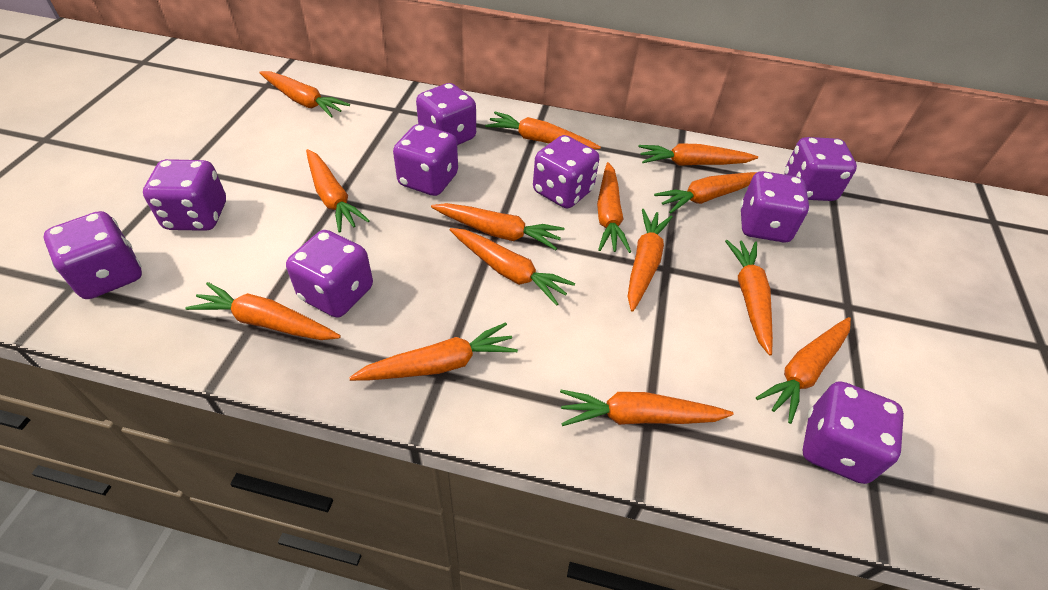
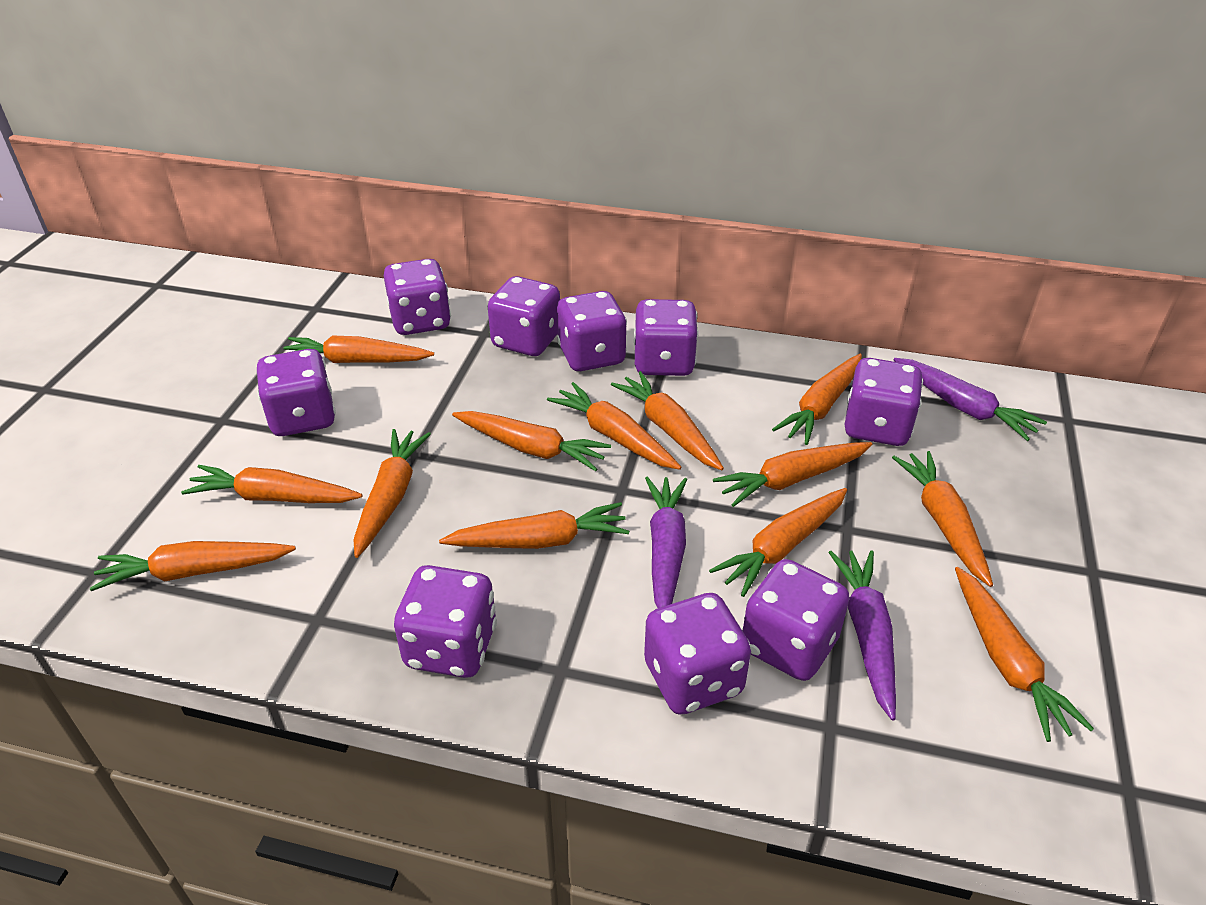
orange carrot: [185,282,341,340] [259,71,350,118] [306,149,370,233] [349,322,518,381] [431,203,564,250] [450,228,575,306] [485,112,601,150] [560,390,734,426] [597,162,631,253] [628,209,672,312] [639,143,758,166] [654,172,757,214] [725,240,773,356] [756,317,851,424] = 14 -> [90,541,296,591] [181,465,363,503] [283,335,434,363] [353,429,431,558] [439,502,629,549] [452,411,611,471] [547,382,681,470] [611,371,724,470] [709,488,847,597] [713,442,872,507] [772,354,862,445] [892,451,993,587] [955,567,1094,742] = 13
purple carrot: none = 0 -> [645,476,687,608] [828,550,896,721] [894,358,1047,441] = 3

